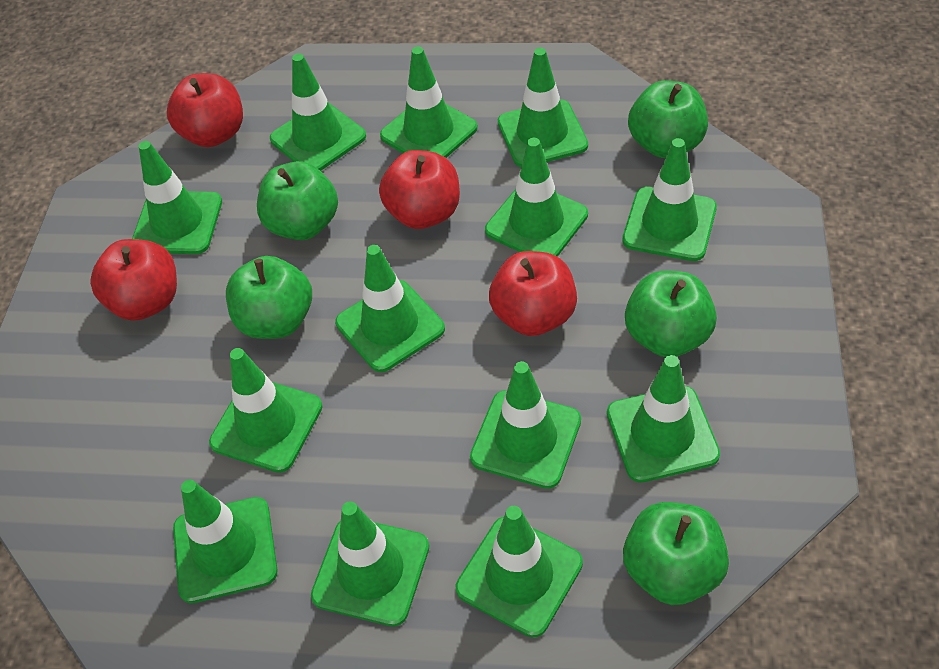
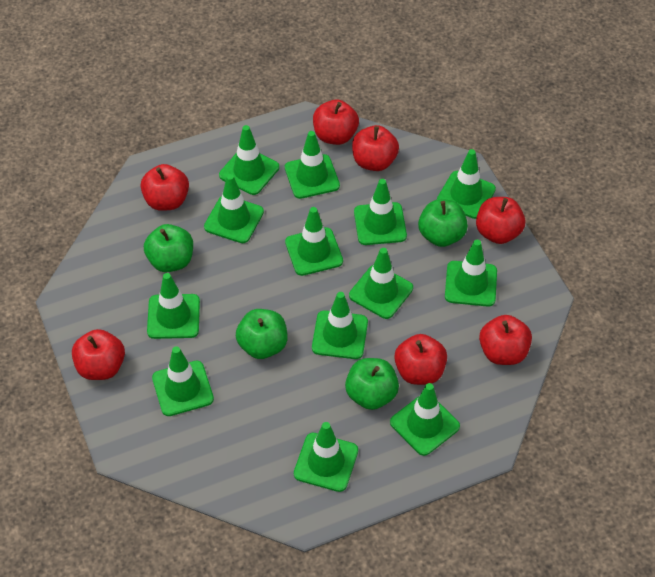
green apple: [226,256,312,339] [257,161,338,240] [623,502,729,605] [625,271,717,357] [628,80,708,158] = 5 -> [144,224,193,272] [236,309,288,359] [345,358,399,410] [418,199,468,247] = 4
red apple: [90,239,177,321] [167,73,243,147] [379,150,460,229] [489,251,577,336] = 4 -> [72,329,125,380] [141,164,189,211] [313,99,359,145] [352,125,399,171] [394,334,447,385] [476,197,525,244] [479,315,532,365] = 7

